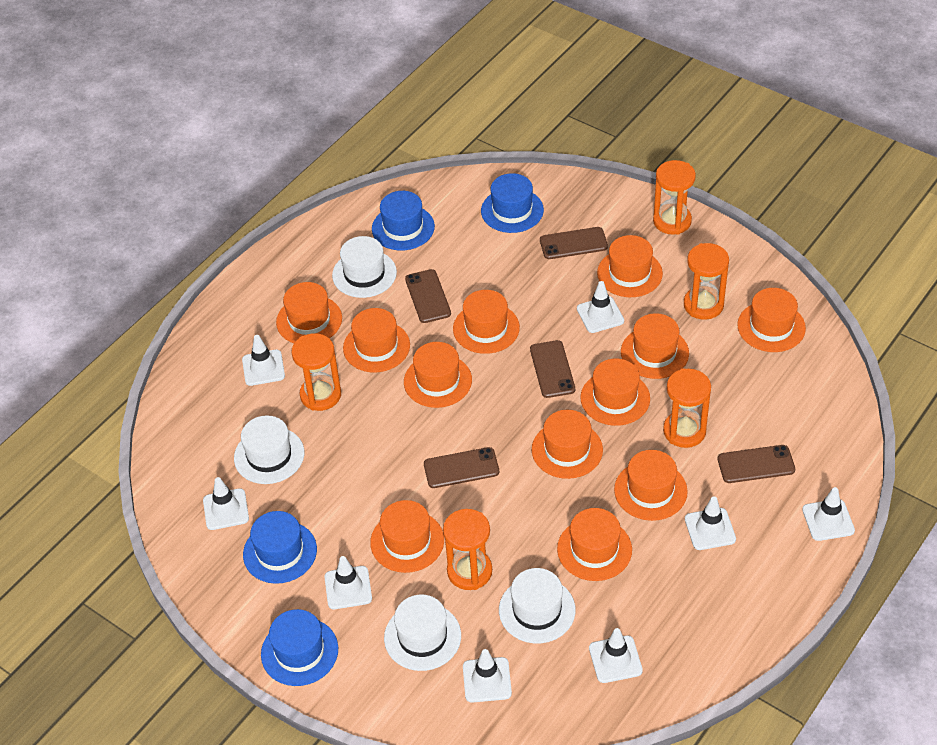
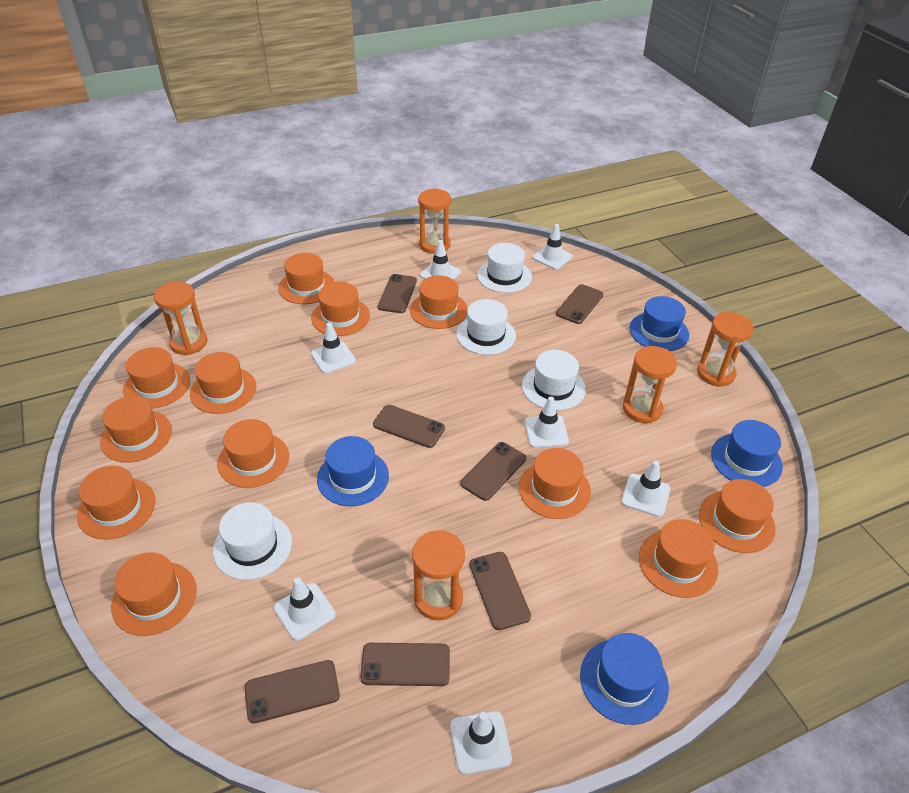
brown phone: [405,269,451,323] [424,447,499,488] [530,340,575,398] [540,227,608,259] [717,445,795,483] = 5 -> [245,660,340,724] [360,643,450,686] [373,405,445,448] [378,274,417,313] [460,442,526,501] [470,552,531,630] [556,284,603,324] = 7
white traffic cone: [203,477,249,530] [242,335,285,386] [324,556,372,609] [463,649,512,703] [577,281,624,333] [589,628,643,683] [685,496,736,550] [802,487,855,541] = 8 -> [274,577,336,641] [311,323,356,374] [420,240,461,280] [450,711,512,775] [524,397,569,448] [533,224,573,270] [621,460,670,517] = 7

